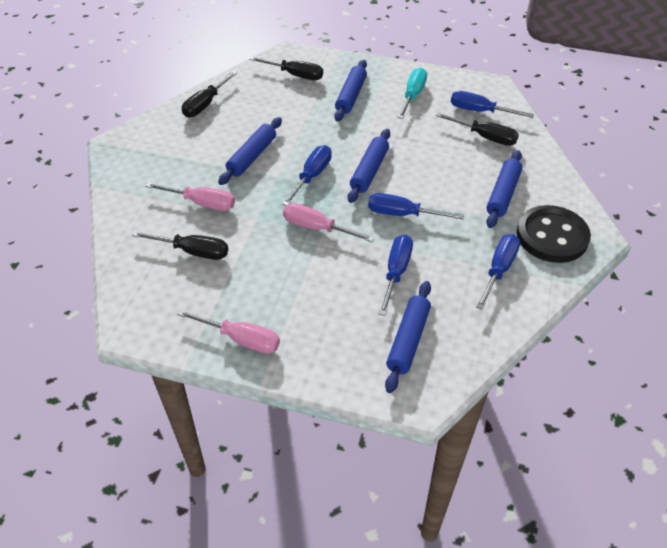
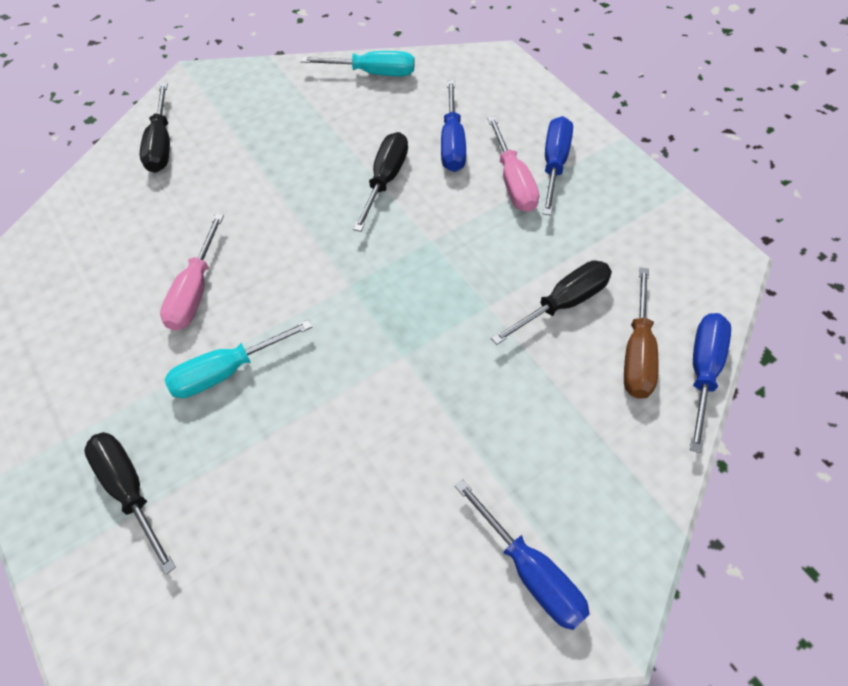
black button: [517,205,591,263] = 1 -> none = 0
blue rolling pin: [218,117,282,185] [334,60,367,122] [348,129,390,203] [385,281,431,393] [486,150,522,228] = 5 -> none = 0
blue screwdriver: [282,145,332,206] [368,193,464,219] [379,235,413,316] [451,91,534,118] [476,234,520,310] = 5 -> [441,80,466,172] [455,479,590,630] [543,116,573,215] [690,313,731,453] = 4
brown screwdriver: none = 0 -> [624,267,659,399] = 1
pink screwdriver: [145,182,235,211] [177,309,280,354] [283,203,375,242] = 3 -> [160,214,224,331] [487,116,539,212] = 2
turquoise screwdriver: [397,68,427,119] = 1 -> [165,320,312,398] [301,51,415,76] = 2

